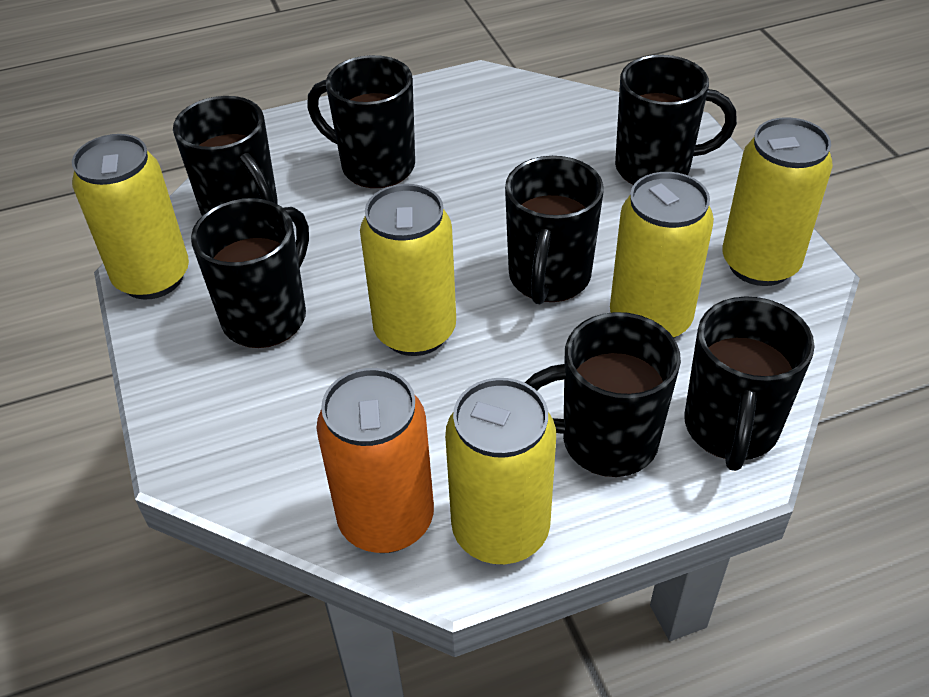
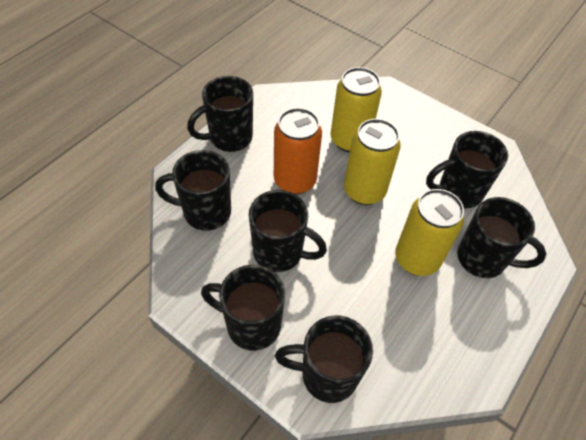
yellow can: [72,134,189,300] [360,184,456,356] [445,378,556,564] [610,172,714,338] [722,117,833,286] = 5 -> [331,67,382,152] [344,119,401,205] [395,189,464,276] = 3

